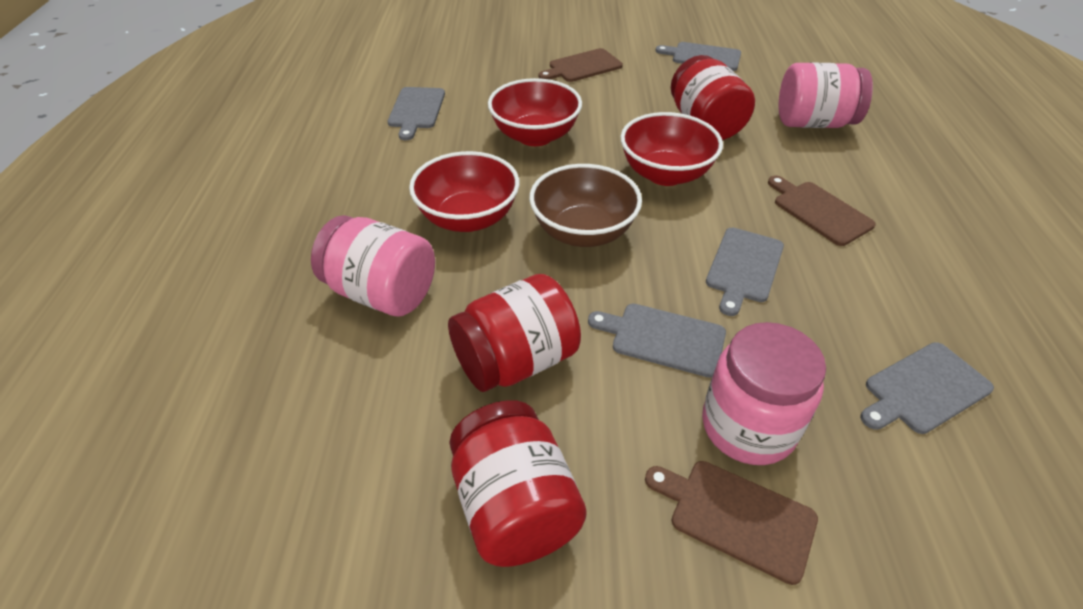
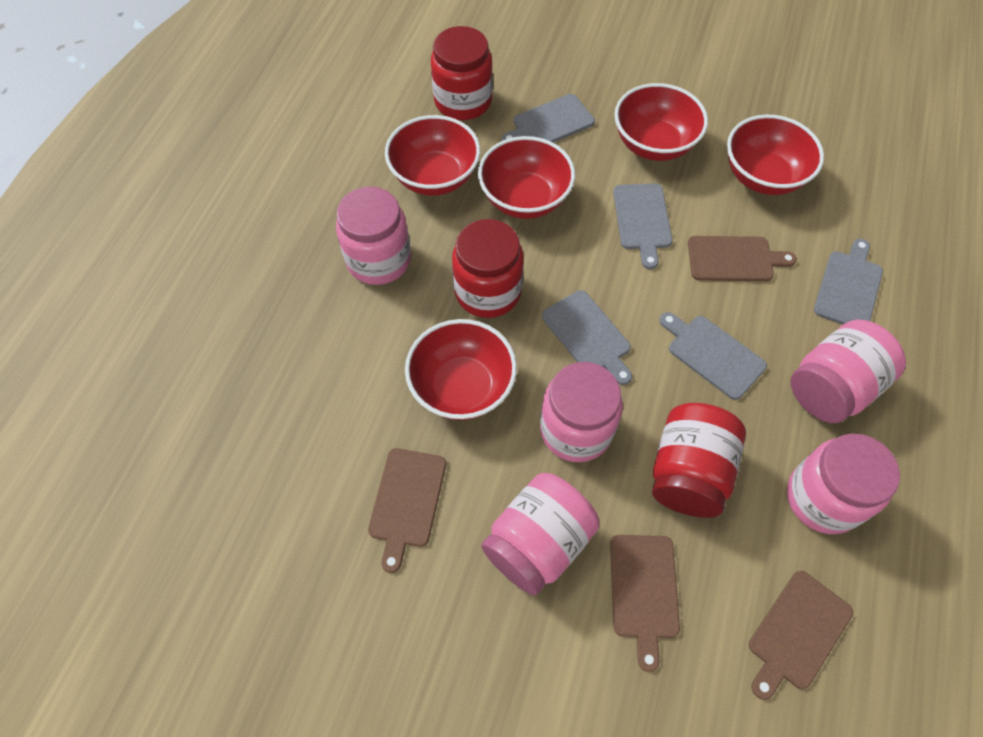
brown bowl: [529,164,642,247] = 1 -> none = 0
brown cutting board: [539,48,623,82] [645,461,818,585] [768,176,876,246] = 3 -> [368,448,446,573] [610,535,680,672] [688,236,797,281] [749,571,853,700] = 4
pink jar: [311,215,435,317] [702,322,826,465] [779,62,873,128] = 3 -> [336,187,411,285] [481,473,600,596] [540,362,623,462] [787,434,900,534] [790,320,906,423] = 5
red bowl: [409,151,520,232] [488,78,582,146] [620,112,723,186] = 3 -> [385,115,480,196] [405,319,517,420] [478,136,575,219] [614,83,708,161] [727,115,824,195] = 5

